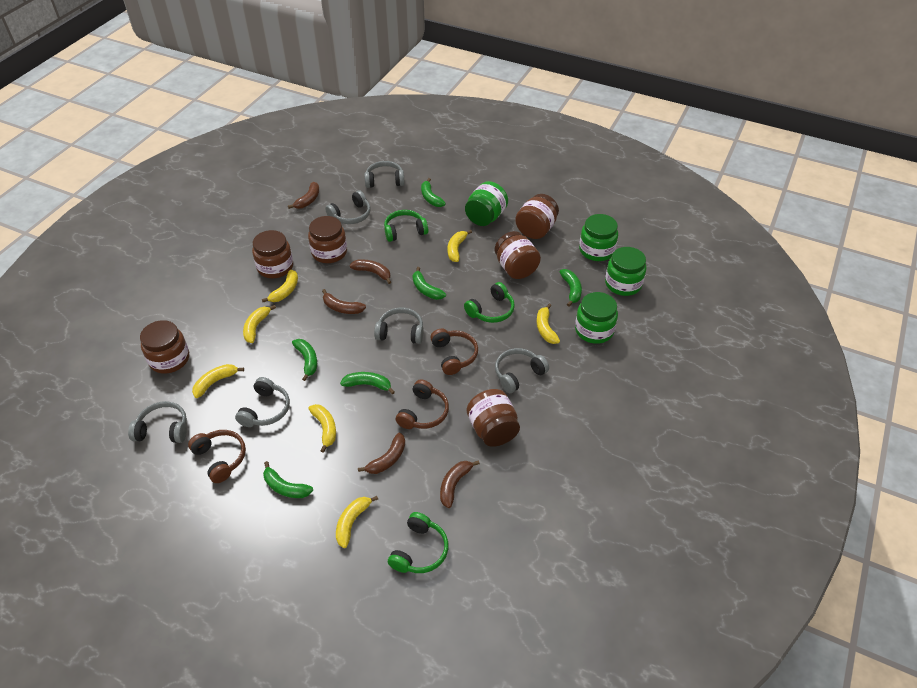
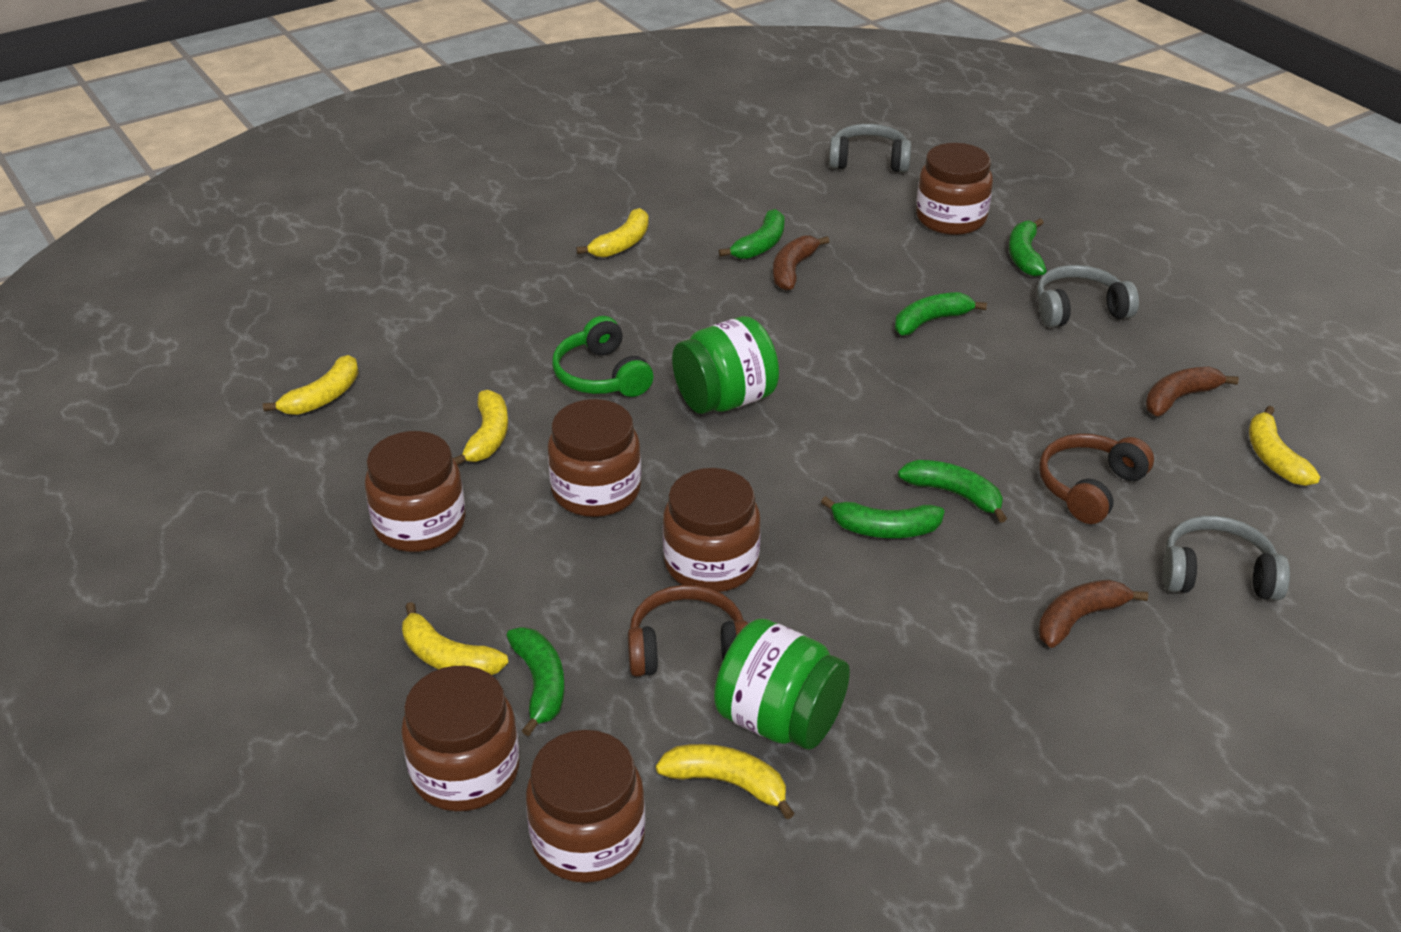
brown banana: [288,182,319,209] [322,289,366,314] [349,259,391,284] [358,433,405,474] [440,460,480,508] = 5 -> [773,236,830,291] [1038,580,1148,648] [1146,366,1239,416] = 3
brown headphones: [188,430,246,483] [396,379,449,429] [431,329,478,375] = 3 -> [628,585,748,676] [1039,434,1154,524] = 2
green headphones: [384,210,428,242] [388,512,448,573] [464,282,515,323] = 3 -> [552,316,654,397] = 1
green jar: [465,181,508,226] [575,292,618,344] [579,214,618,261] [605,247,647,296] = 4 -> [672,316,779,414] [714,618,850,750] = 2
grey headphones: [128,401,187,443] [235,377,290,427] [325,190,371,224] [364,161,405,188] [374,308,424,344] [495,348,549,393] = 6 -> [829,124,911,173] [1037,265,1139,327] [1162,516,1290,601] = 3
yellow banana: [192,364,244,398] [243,305,276,343] [262,270,298,302] [309,404,336,453] [336,496,378,548] [448,230,472,262] [536,304,560,344] = 7 -> [263,355,358,415] [402,602,508,675] [454,390,508,465] [576,208,649,258] [656,744,795,820] [1249,406,1320,486] = 6

